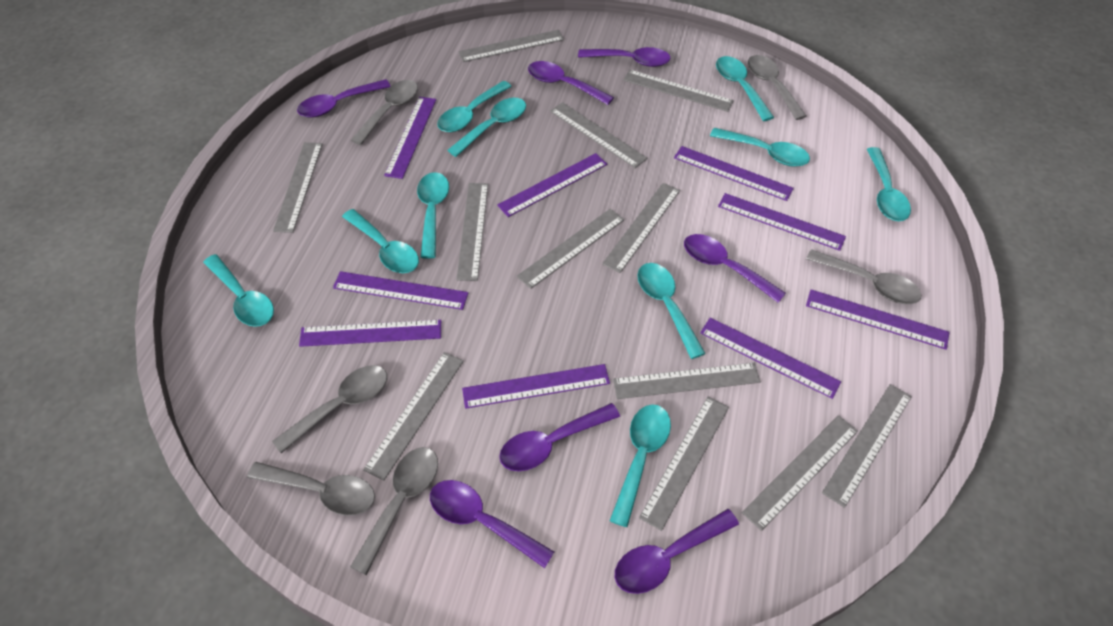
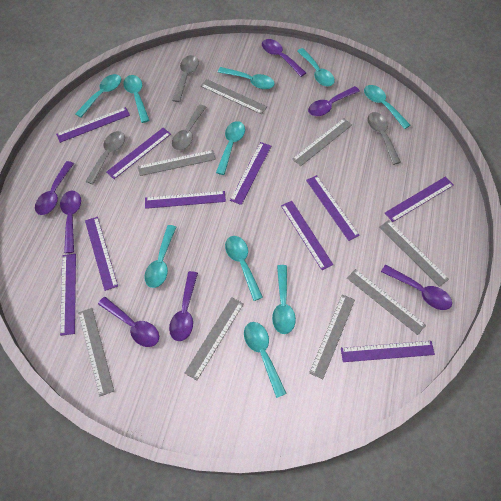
grey ruler: [273,142,323,233] [363,352,464,481] [456,183,488,281] [458,30,564,62] [517,209,624,289] [550,102,648,168] [602,183,680,273] [613,363,761,399] [623,70,734,112] [639,397,729,531] [742,415,858,531] [822,384,912,508] = 12 -> [78,308,114,397] [138,150,216,176] [184,297,244,380] [201,79,267,114] [292,118,352,166] [309,294,355,379] [347,269,426,335] [380,220,449,287] = 8
grey spoon: [247,462,375,516] [272,365,387,453] [350,447,438,575] [351,80,418,145] [747,55,806,120] [806,249,921,304] = 6 -> [85,131,125,184] [172,55,199,102] [172,104,206,151] [367,112,401,165] = 4
purple ruler: [299,320,441,347] [333,271,469,310] [384,97,436,179] [462,364,610,409] [497,153,607,217] [674,146,794,201] [700,317,841,399] [718,193,846,251] [806,289,950,350] = 9 -> [56,107,130,143] [60,254,76,336] [85,217,118,291] [106,128,171,179] [145,191,226,209] [230,142,271,205] [281,201,333,270] [306,175,360,241] [341,341,435,362] [385,177,454,222] = 10

